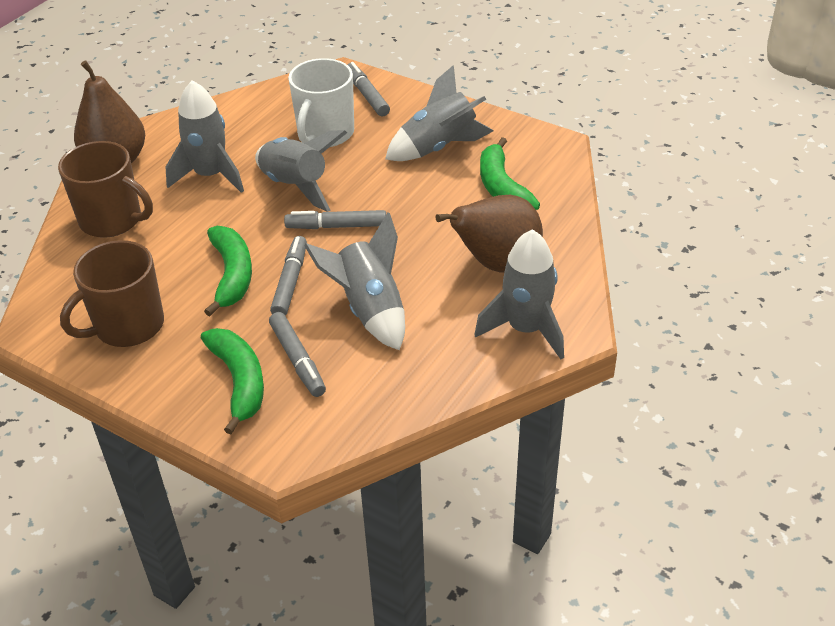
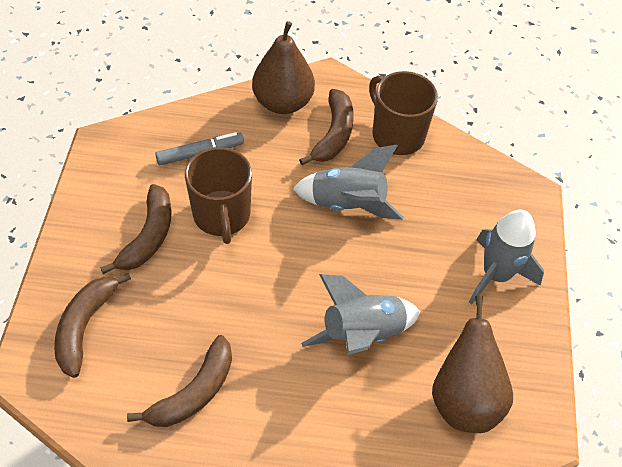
brown banana: none = 0 -> [54,273,131,378] [100,184,171,274] [127,335,232,427] [299,89,354,165] = 4
green banana: [201,328,264,434] [204,226,252,316] [480,137,540,210] = 3 -> none = 0
grey marker: [269,312,326,397] [270,236,307,316] [284,210,386,229] [347,62,390,116] = 4 -> [155,132,244,165] = 1
grey rocket: [165,81,244,193] [255,130,347,212] [304,213,405,350] [385,66,494,161] [474,229,564,359] = 5 -> [293,144,404,220] [301,274,420,355] [469,210,544,304] = 3
white mug: [288,58,354,147] = 1 -> none = 0

